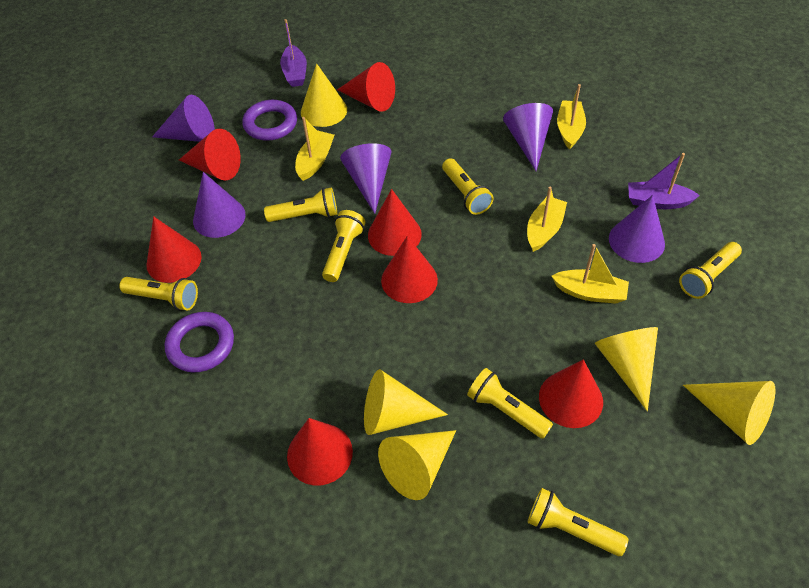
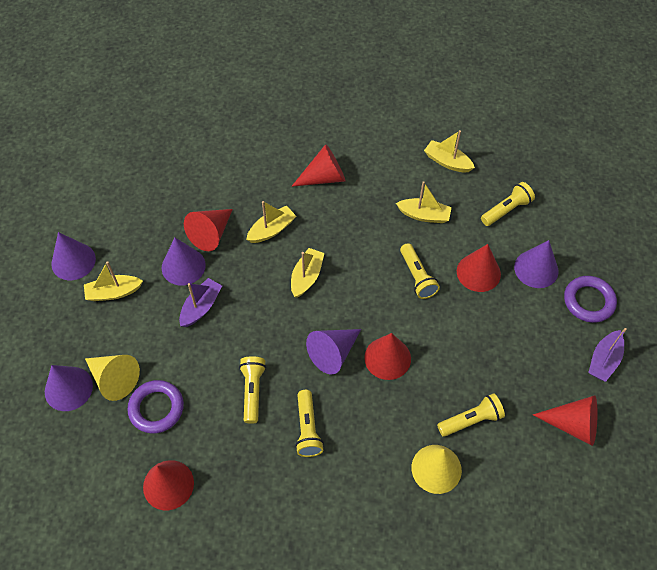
red cone: [146,216,202,283] [179,129,241,180] [287,418,353,485] [337,62,395,112] [368,189,422,256] [381,236,438,303] [539,359,603,428] = 7 -> [143,460,194,510] [184,209,233,251] [291,144,345,187] [364,333,411,380] [457,244,501,292] [533,395,597,446] = 6
yellow boat: [295,117,334,181] [527,187,567,252] [552,244,629,304] [557,84,586,150] = 4 -> [84,261,143,301] [246,201,296,243] [291,248,324,298] [396,181,452,223] [424,130,475,173] = 5
yellow cone: [301,63,347,127] [364,369,448,435] [378,430,456,500] [595,327,658,411] [683,381,775,445] = 5 -> [85,355,140,401] [411,445,462,494] = 2
yellow flashlight: [119,277,198,311] [264,187,337,222] [322,210,365,282] [442,158,494,215] [467,368,553,439] [527,488,628,556] [679,242,742,299] = 7 -> [239,356,266,424] [295,390,324,457] [400,243,440,299] [437,393,505,437] [481,182,535,226] = 5

